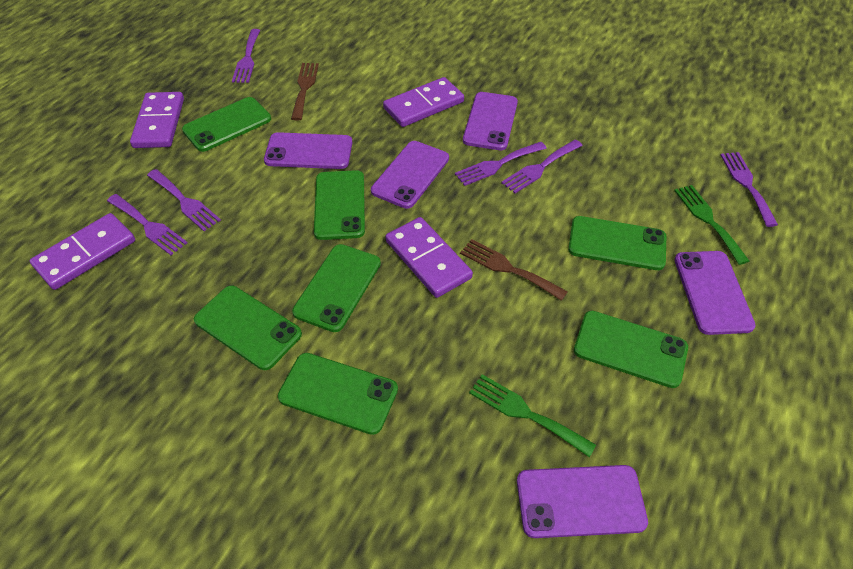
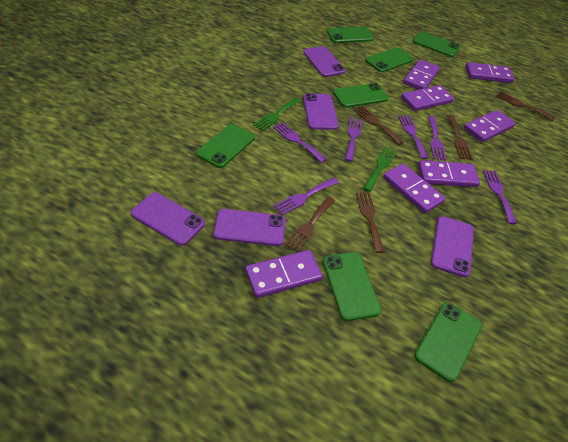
brown fork: [291,63,319,121] [460,239,568,301] = 2 -> [285,196,335,252] [353,106,404,145] [356,192,384,253] [447,115,473,160] [496,91,555,121] = 5
purple domino: [30,213,135,290] [130,92,184,148] [383,77,464,127] [385,217,473,298] = 4 -> [245,250,323,298] [383,163,445,213] [401,85,454,111] [403,60,440,90] [418,160,480,187] [464,110,516,142] [465,62,515,83] = 7

